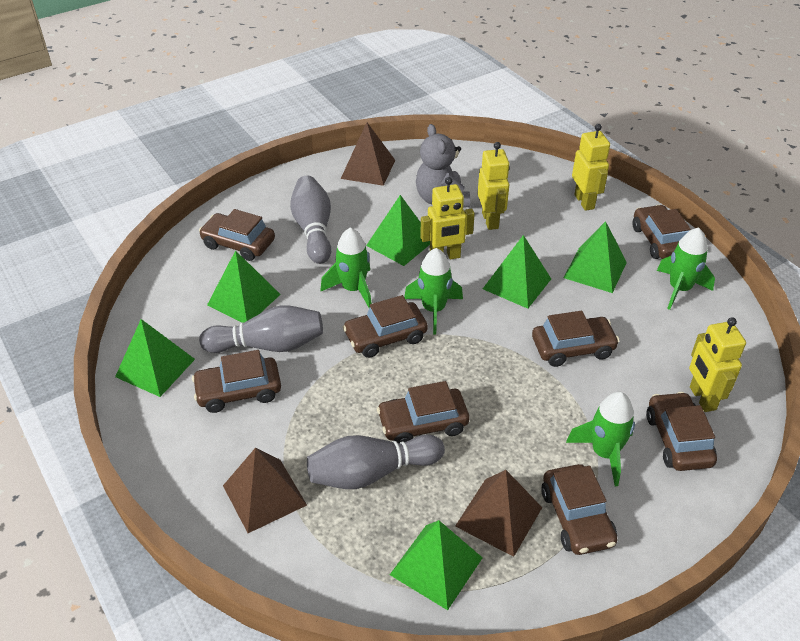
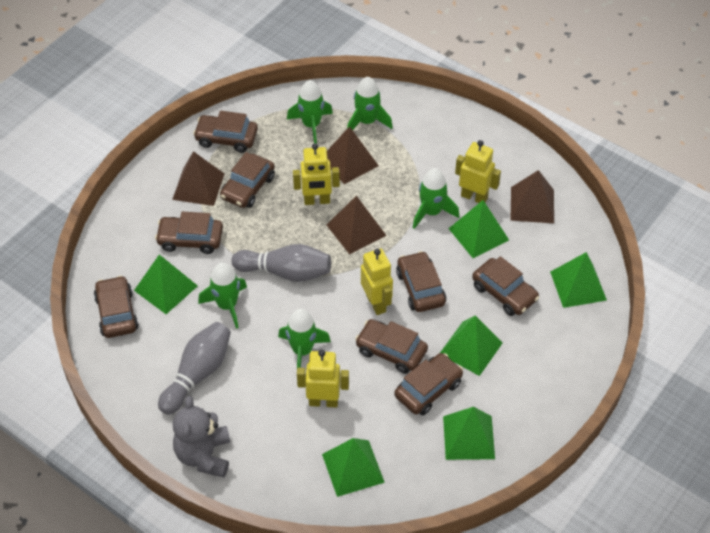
brown pyramid: [223,448,307,533] [341,122,395,186] [455,470,542,557] = 3 -> [172,151,224,206] [327,126,379,184] [327,196,387,254] [510,170,554,223] = 4
green rocket: [320,227,372,308] [404,248,463,334] [566,392,635,486] [657,227,715,310] = 4 -> [198,263,247,329] [278,309,331,368] [287,80,333,144] [347,77,393,130] [413,168,459,229] = 5
grey bowling pin: [199,305,323,353] [290,175,331,264] [307,435,445,489] = 3 -> [158,322,231,415] [231,244,331,282] = 2

